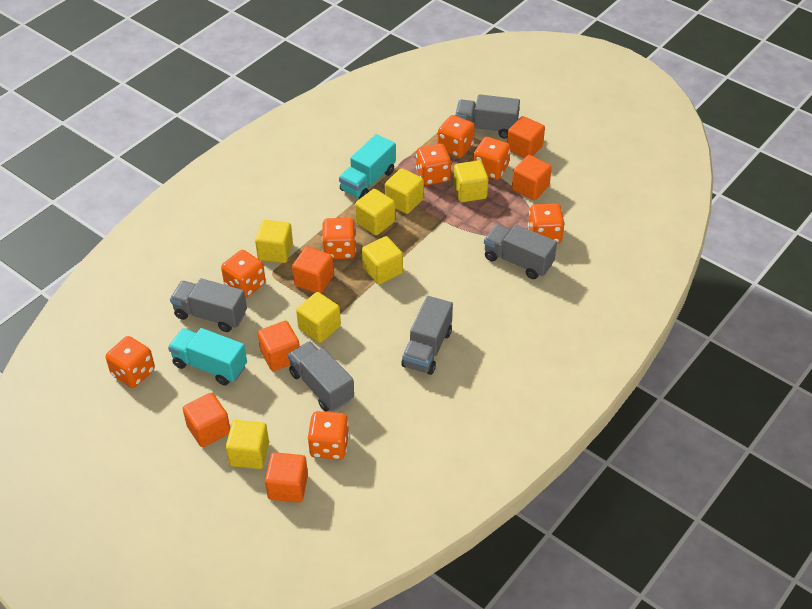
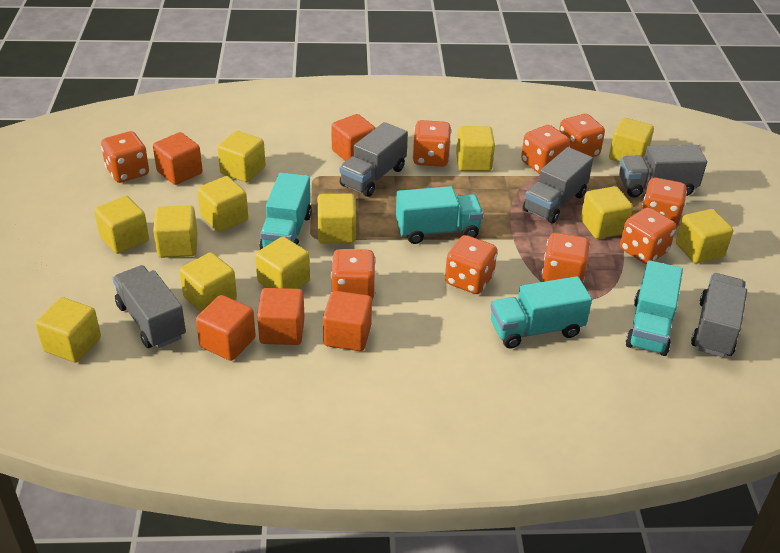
orange cube: [183,393,230,447] [258,321,300,371] [265,452,308,503] [292,247,334,293] [507,116,545,158] [512,155,552,200] = 6 -> [153,132,203,185] [196,295,256,361] [257,288,305,345] [323,291,372,351] [331,114,376,161] = 5
orange dice: [106,336,155,388] [221,250,265,298] [307,411,349,460] [322,218,356,259] [416,144,451,185] [438,115,475,158] [474,137,510,180] [528,203,565,244] = 8 -> [101,131,149,183] [331,249,376,300] [412,120,451,167] [445,235,497,294] [521,125,570,174] [541,233,590,283] [559,114,605,157] [620,207,676,264] [642,178,687,228] = 9
turquoise truck: [168,328,247,386] [339,134,396,199] = 2 -> [260,173,312,250] [396,186,484,244] [490,276,592,348] [626,260,683,356] = 4
yellow cube: [226,420,269,469] [255,220,293,263] [296,292,341,343] [355,189,395,235] [362,236,403,284] [385,168,424,214] [453,160,488,202] = 7 -> [36,297,101,362] [94,196,149,254] [153,205,198,258] [179,252,237,312] [197,176,248,232] [217,131,265,182] [255,237,310,289] [317,194,356,244] [456,126,495,171] [581,186,633,239] [609,118,654,162] [676,209,733,264] = 12

